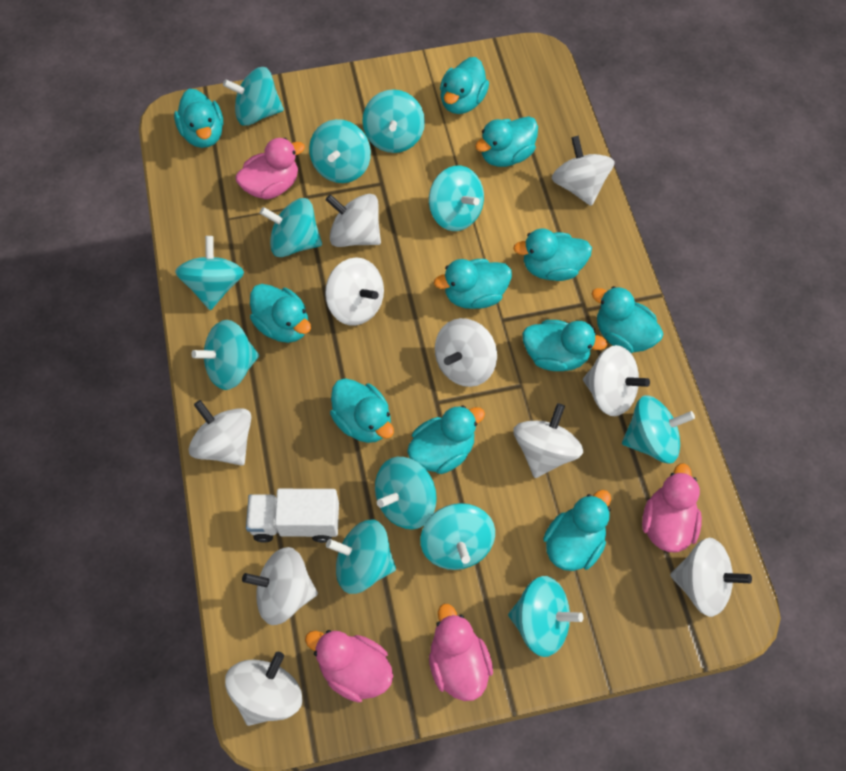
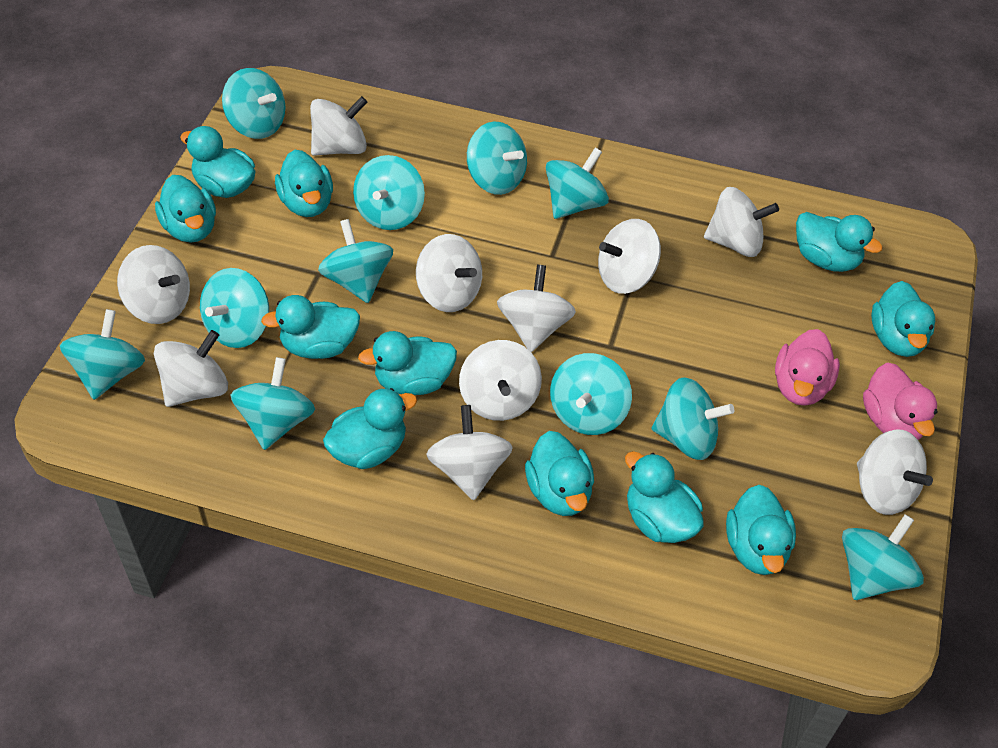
pink duck: [235,138,305,199] [305,630,393,703] [429,604,493,701] [642,463,702,552] = 4 -> [775,329,840,406] [863,362,938,440] = 2
turquoise spinning top: [175,236,244,310] [191,320,259,390] [223,67,284,126] [260,198,322,257] [309,119,371,183] [326,519,396,594] [362,89,425,153] [375,457,437,530] [420,503,495,570] [429,166,484,231] [508,576,583,657] [622,395,695,463] = 12 -> [60,309,145,400] [200,268,269,348] [222,68,285,139] [230,357,315,450] [318,219,393,303] [353,155,425,230] [467,122,527,195] [546,148,609,219] [550,353,632,435] [652,377,734,460] [842,514,924,600] = 11
white truck: [246,489,339,543] = 1 -> none = 0

